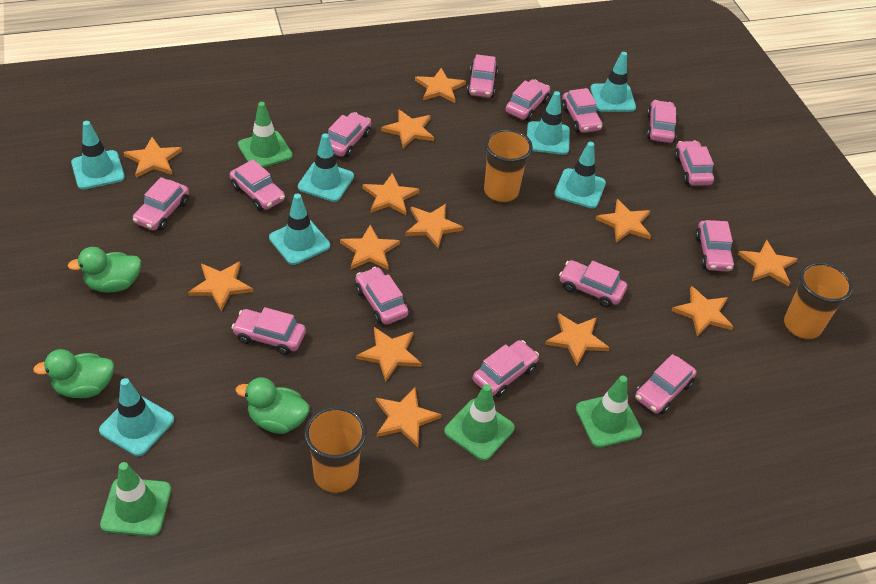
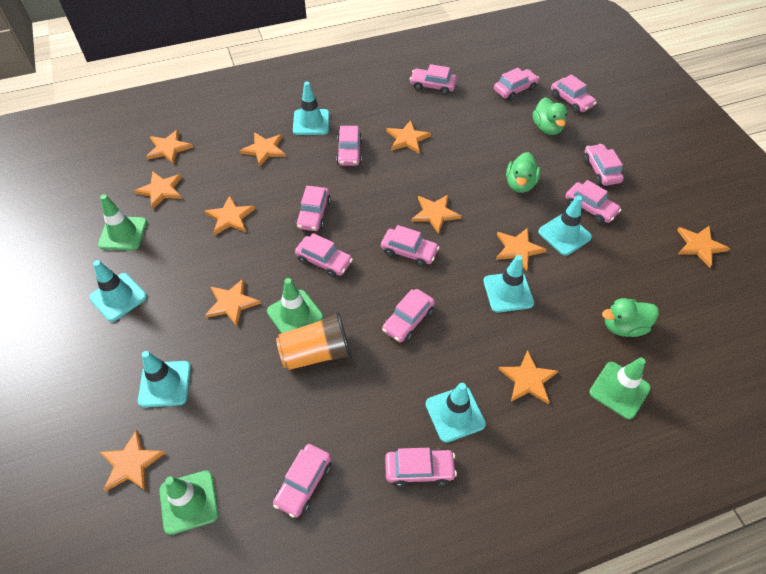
orange cup: [304,406,367,493] [484,129,533,202] [784,262,853,340] = 3 -> [276,312,352,370] = 1
orange star: [123,137,182,178] [188,262,253,311] [340,225,400,270] [356,327,422,382] [362,173,419,215] [376,387,442,447] [381,110,434,148] [405,204,464,248] [415,68,466,103] [545,313,610,366] [595,199,651,243] [671,286,733,337] [738,240,797,286] = 13 -> [100,429,165,492] [134,171,182,209] [146,129,193,164] [205,195,255,235] [205,278,261,326] [240,132,286,167] [386,120,431,153] [412,195,462,234] [496,228,547,271] [498,350,558,405] [677,226,730,268] = 11
pink car: [133,177,189,231] [230,159,285,211] [231,307,306,355] [328,112,371,157] [356,267,408,325] [467,54,498,98] [473,340,539,397] [505,79,550,121] [559,260,627,307] [561,88,603,133] [635,354,696,414] [647,100,677,143] [674,141,714,186] [695,220,735,271] = 14 -> [273,444,331,518] [295,233,353,278] [296,186,331,231] [336,126,362,166] [381,225,440,267] [382,289,435,342] [385,448,457,487] [409,64,457,95] [494,68,539,101] [551,74,597,113] [565,180,621,224] [583,144,624,186] = 12
turquoise traffic cone: [71,121,125,190] [99,378,174,456] [269,193,330,265] [298,133,354,202] [527,91,570,155] [554,142,606,209] [590,52,636,112] = 7 -> [89,260,147,322] [138,351,191,408] [293,82,329,135] [425,383,486,443] [483,255,534,313] [538,196,592,256] = 6

